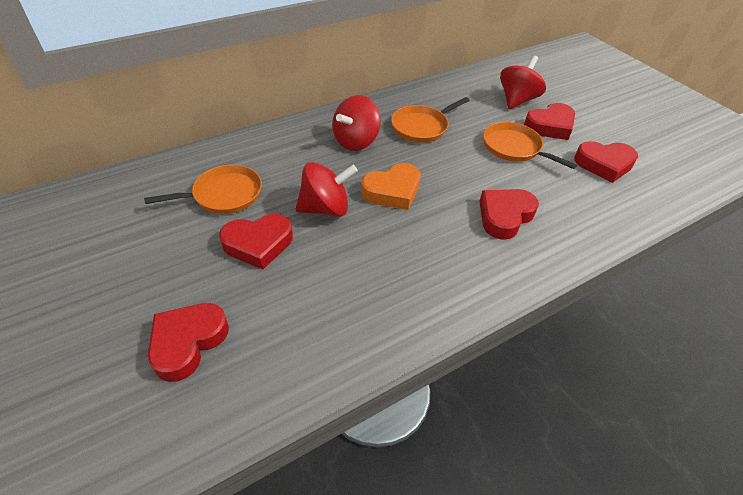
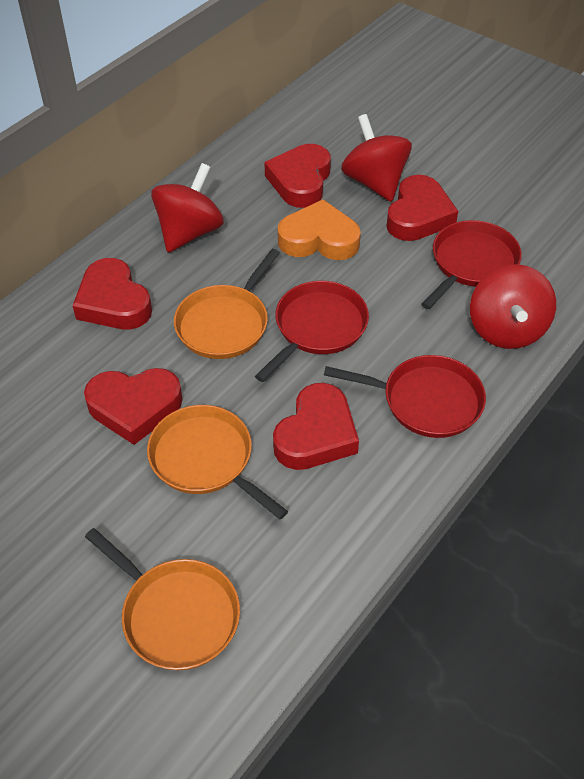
red pan: none = 0 -> [255,281,369,382] [324,355,486,438] [421,220,522,309] = 3

